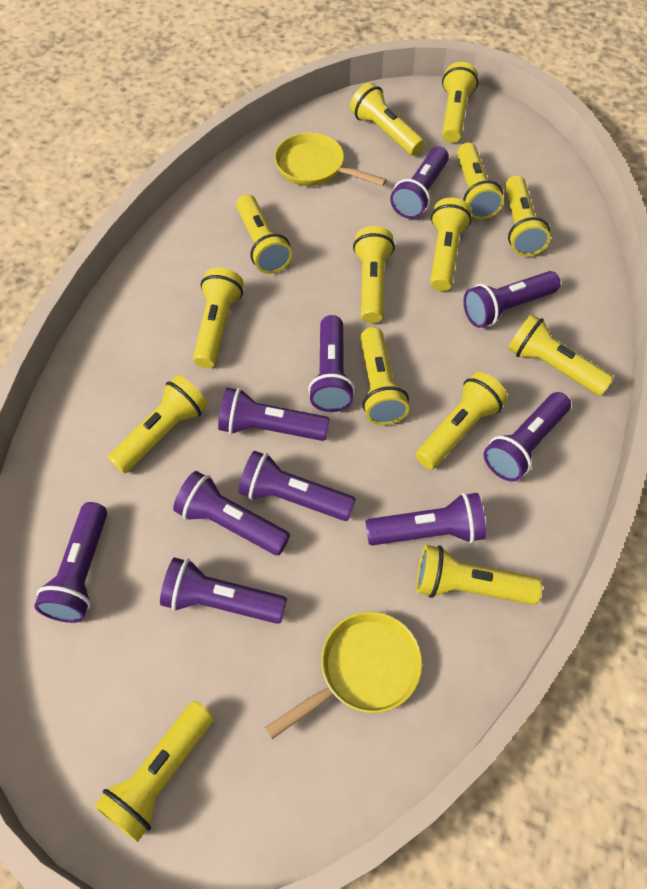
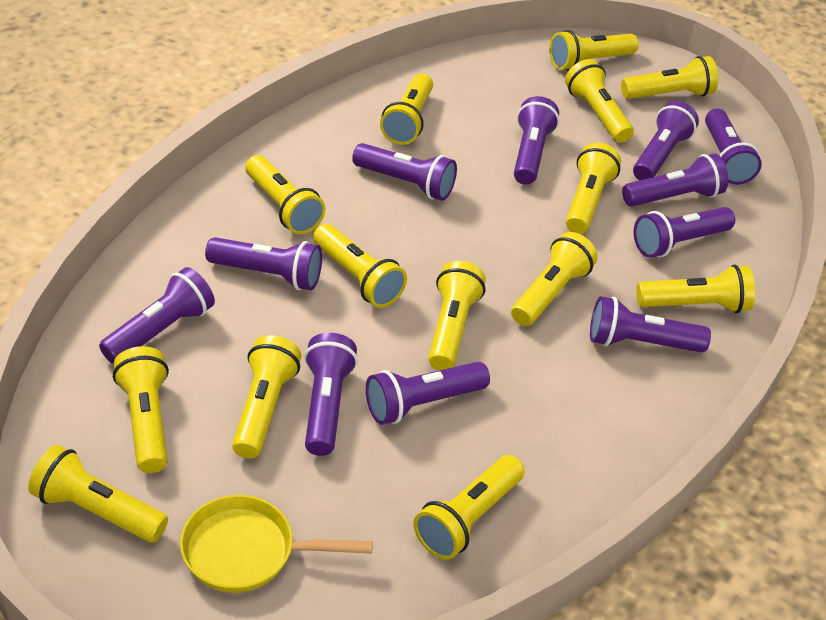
purple flashlight: [34,502,107,623] [160,557,287,624] [173,471,290,555] [218,388,330,441] [238,451,356,521] [308,315,355,412] [365,493,486,545] [390,147,449,219] [463,271,561,328] [484,392,571,482] = 10 -> [99,267,215,364] [205,237,322,290] [304,333,358,456] [352,143,457,201] [366,362,490,425] [514,96,559,185] [590,296,711,353] [622,153,728,207] [633,101,699,180] [633,207,735,258] [705,109,762,185] = 11
yellow pan: [265,612,422,739] [274,132,387,186] = 2 -> [180,495,373,593] = 1

